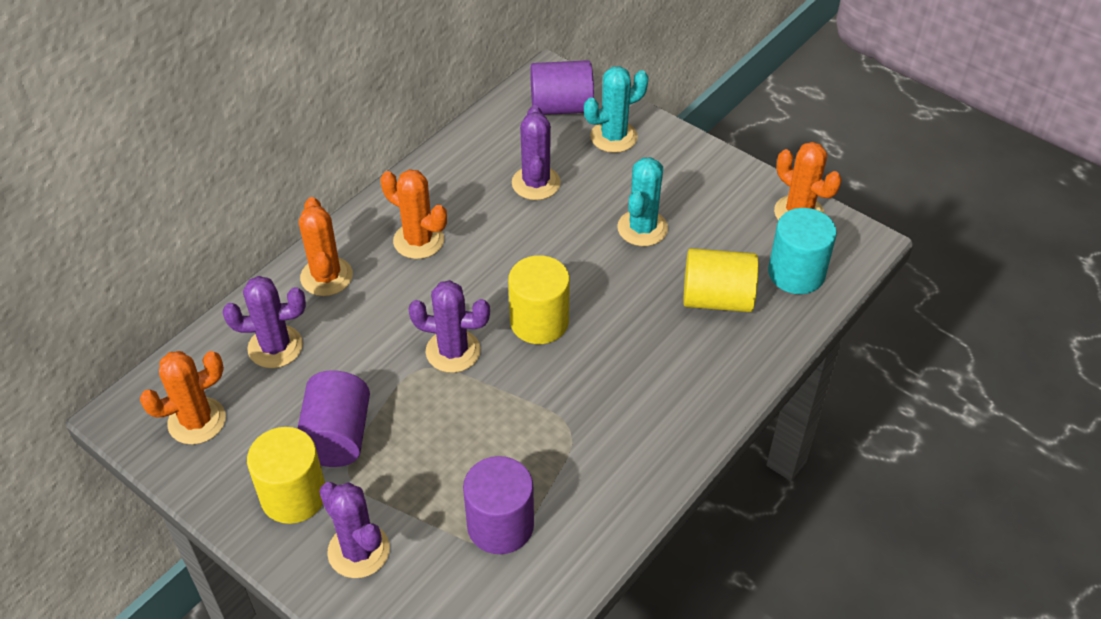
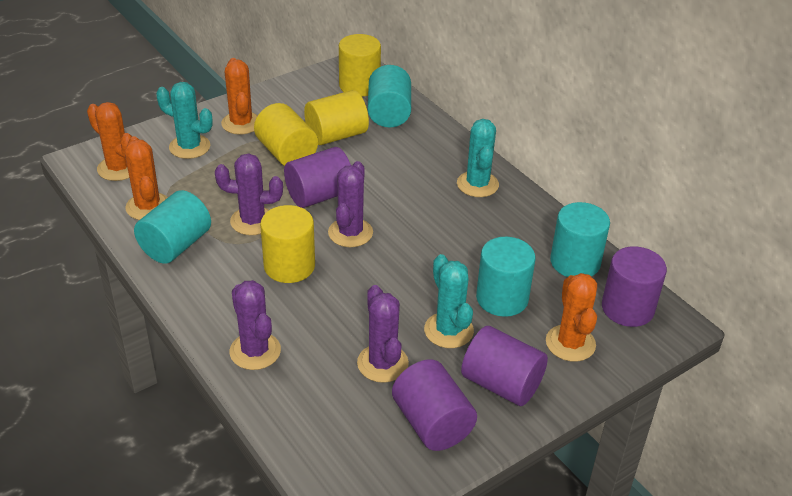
purple cylinder: [297,370,370,467] [463,456,534,554] [530,60,594,115] = 3 -> [284,147,351,208] [392,359,477,451] [461,326,548,406] [602,246,667,327] = 4
turquoise cactus: [584,66,649,153] [617,157,668,246] = 2 -> [156,82,213,159] [424,254,474,348] [457,119,499,197] = 3
turquoise cylinder: [768,208,837,294] = 1 -> [134,190,211,264] [368,65,411,127] [476,237,536,317] [550,202,610,277] = 4
yellow cylinder: [247,427,325,524] [508,255,570,344] [683,248,758,312] = 3 -> [254,103,318,166] [260,205,315,283] [304,90,369,145] [339,34,381,97] = 4

